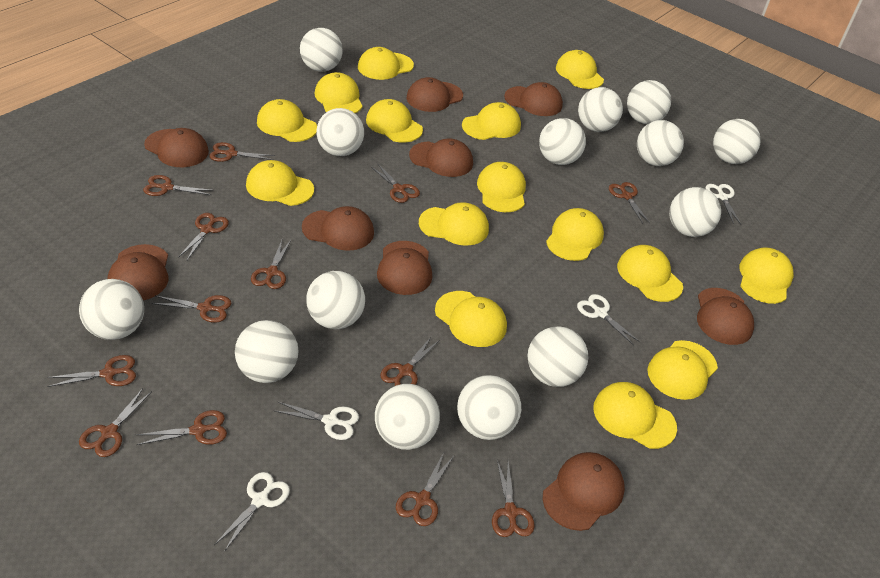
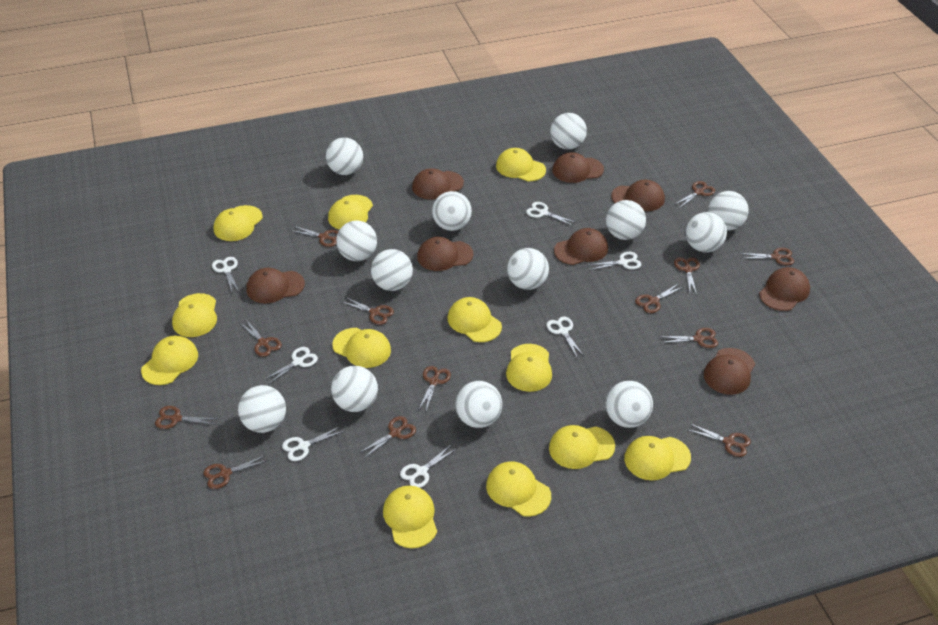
brown cap: [107,244,168,300] [144,128,209,167] [302,206,374,251] [377,241,432,295] [406,77,463,112] [409,139,473,177] [504,82,563,116] [543,452,625,531] [697,288,754,345] = 9 -> [247,268,305,303] [412,168,464,199] [417,237,473,271] [552,152,604,183] [554,228,608,265] [611,180,665,211] [704,348,755,395] [759,267,810,311] = 8
white ball: [79,279,144,340] [235,320,299,383] [300,28,343,72] [306,271,365,329] [317,108,364,156] [375,384,440,450] [457,375,521,440] [527,326,588,387] [539,118,586,165] [578,87,623,132] [627,80,671,124] [637,120,684,166] [669,187,721,237] [713,119,761,164] = 14 -> [238,385,286,433] [326,138,363,175] [331,366,378,412] [336,221,377,261] [371,249,413,291] [432,191,472,231] [455,381,502,428] [507,248,549,290] [550,113,587,150] [606,200,646,240] [606,381,653,428] [686,212,727,252] [708,191,749,231] = 13
white scissors: [214,472,290,552] [275,402,359,440] [577,294,640,345] [706,184,741,224] = 4 -> [212,257,239,292] [263,347,318,385] [282,426,344,461] [400,445,456,488] [526,202,574,226] [546,317,584,357] [588,252,641,270] = 7
yellow cap: [246,160,314,206] [257,99,317,142] [314,72,363,113] [358,47,414,80] [366,99,423,143] [419,202,489,246] [435,291,507,347] [462,102,521,140] [477,162,526,212] [546,208,604,261] [556,50,604,89] [593,382,677,449] [617,245,683,302] [647,340,718,400] [739,247,794,304] = 15 -> [141,336,198,385] [172,293,217,337] [214,205,263,241] [328,195,373,230] [332,328,391,368] [383,486,437,548] [447,297,502,342] [486,461,551,517] [496,148,546,182] [506,344,552,392] [549,425,615,469] [624,436,691,480] = 12

